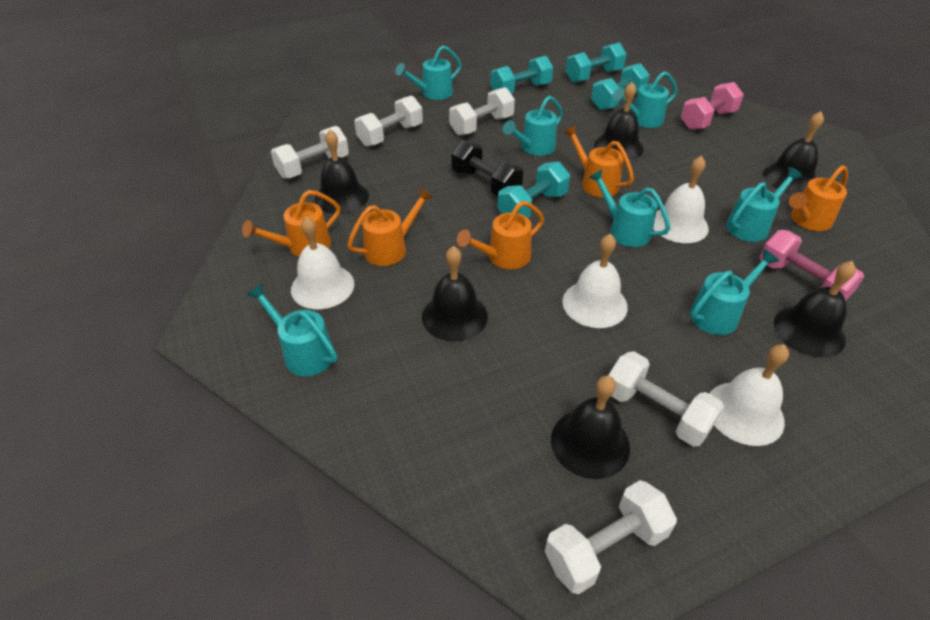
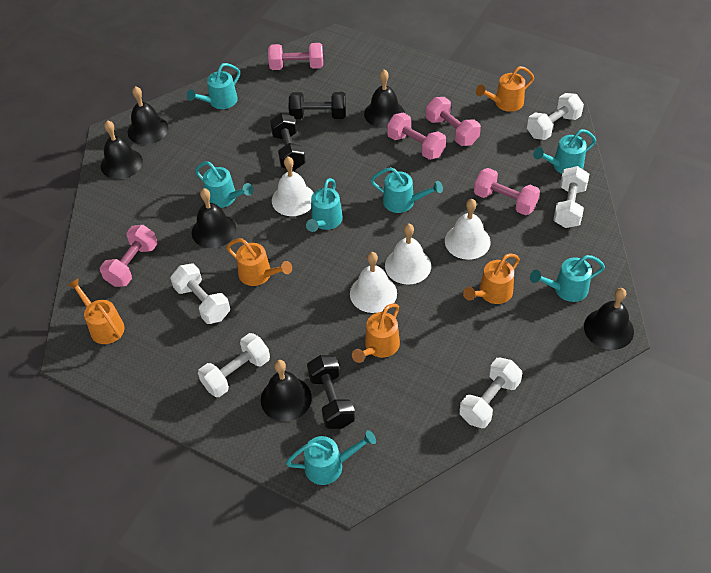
black dumbbell: [451,140,523,196] = 1 -> [270,113,306,170] [289,92,346,119] [307,355,355,429] = 3
pink dumbbell: [681,82,744,130] [759,230,864,301] = 2 -> [100,225,157,287] [268,43,323,70] [387,113,446,160] [426,97,481,146] [474,168,540,215] = 5
turquoise dumbbell: [490,56,553,94] [498,162,570,218] [566,43,627,83] [591,63,650,110] = 4 -> none = 0

